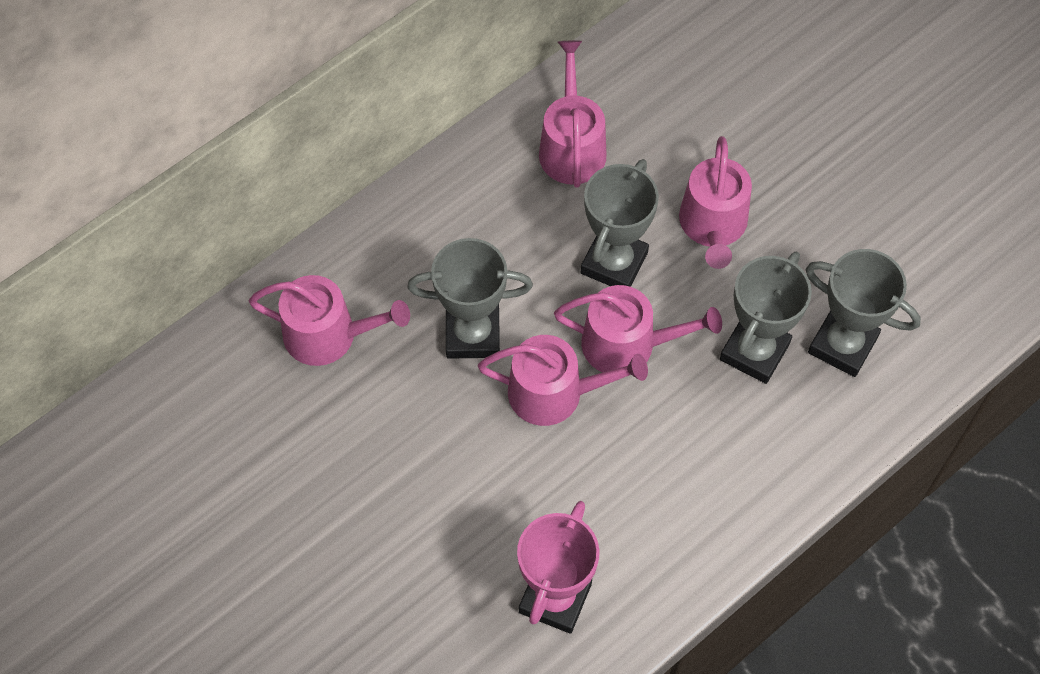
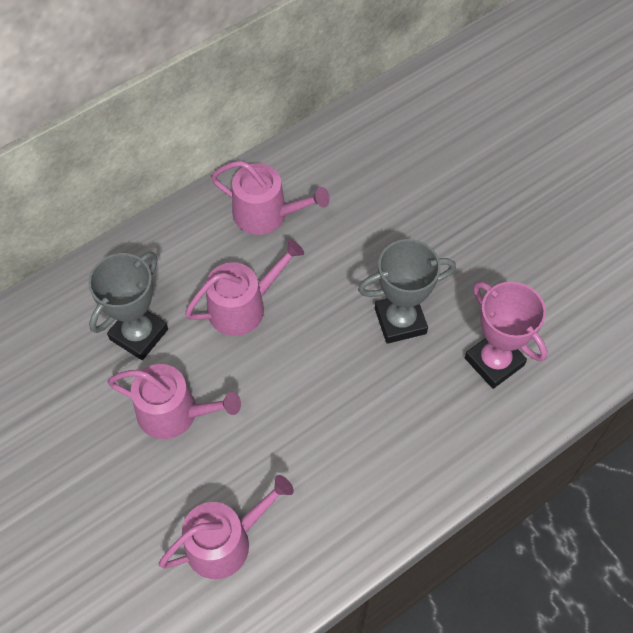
grey trophy: [407,238,533,359] [581,159,659,287] [720,252,812,384] [806,249,921,377] = 4 -> [88,252,168,360] [358,239,456,344] = 2
pink watering can: [249,275,410,366] [478,335,648,426] [539,40,606,188] [554,285,722,373] [679,136,752,269] = 5 -> [108,364,241,439] [159,475,294,579] [185,239,304,336] [211,161,330,235] = 4

